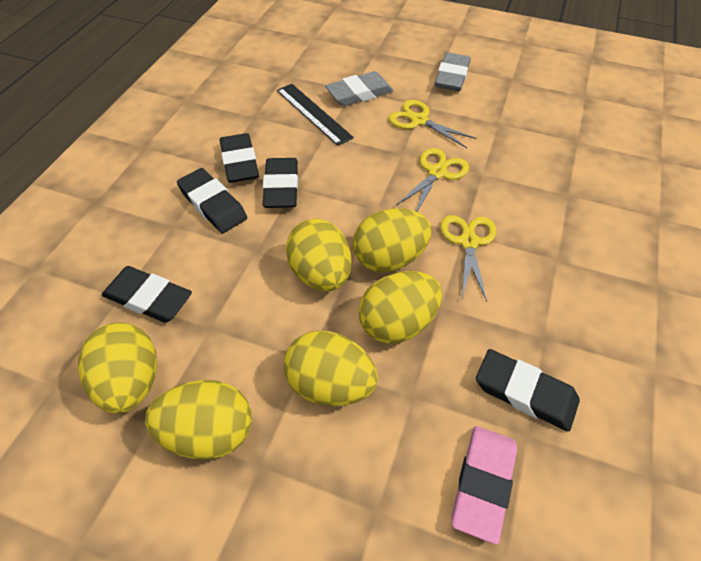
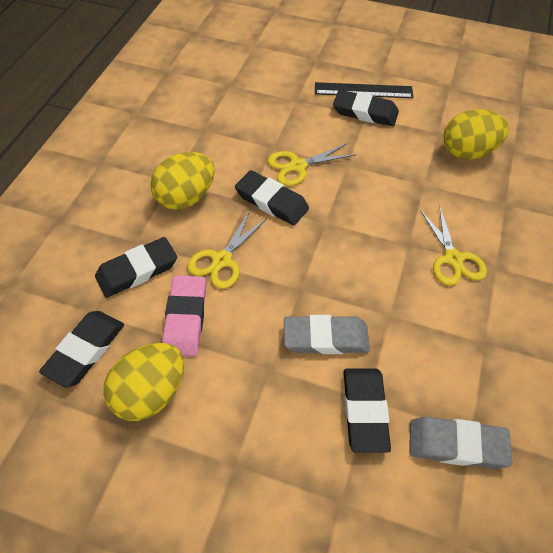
yellow egg: [78,322,157,413] [145,380,252,459] [284,331,378,406] [286,219,352,291] [353,208,432,272] [359,271,442,344] = 6 -> [103,343,184,421] [150,152,214,210] [443,109,509,159] = 3

